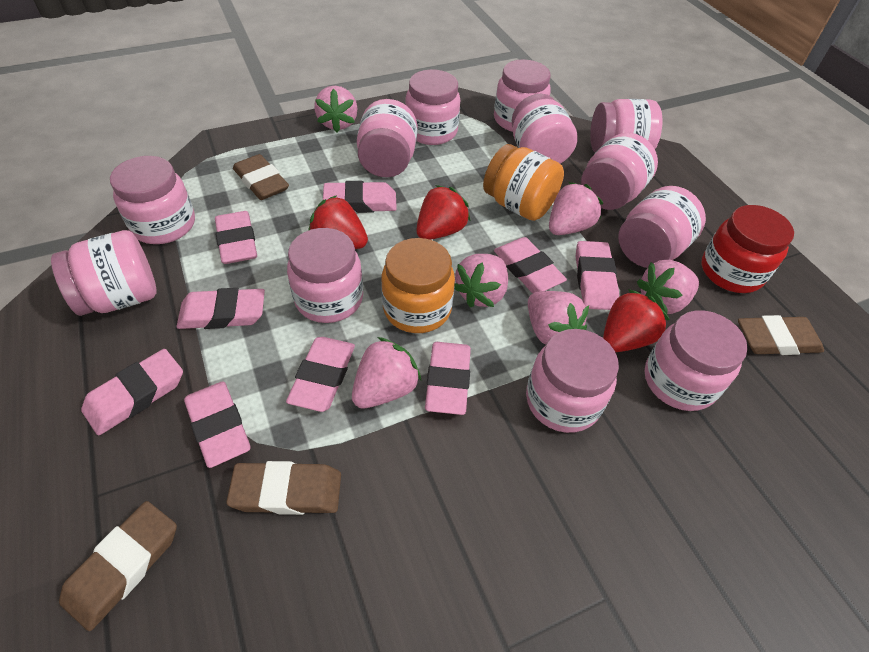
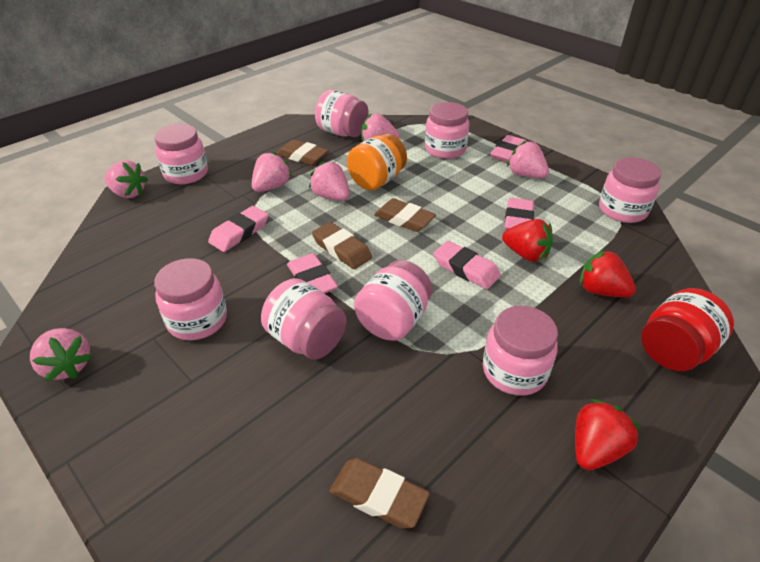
orange jar: [381,238,455,333] [483,144,564,221] = 2 -> [347,133,407,190] = 1
pink eraser: [81,349,183,435] [176,288,265,329] [184,382,250,468] [215,211,257,264] [286,337,355,412] [323,181,397,213] [425,342,471,415] [494,237,567,293] [575,241,619,310] = 9 -> [208,206,269,252] [287,253,338,294] [433,241,501,289] [490,135,527,163] [504,198,534,230] = 5
pink jar: [51,230,157,316] [110,156,195,244] [287,228,363,323] [357,99,417,177] [405,69,460,145] [494,59,551,132] [512,94,578,164] [526,329,619,433] [581,133,658,210] [590,99,662,153] [618,186,706,268] [645,310,747,411] = 12 -> [154,124,208,184] [154,258,227,340] [261,278,347,360] [315,90,369,137] [354,260,432,341] [425,102,469,159] [483,306,558,396] [599,157,661,223] = 8

